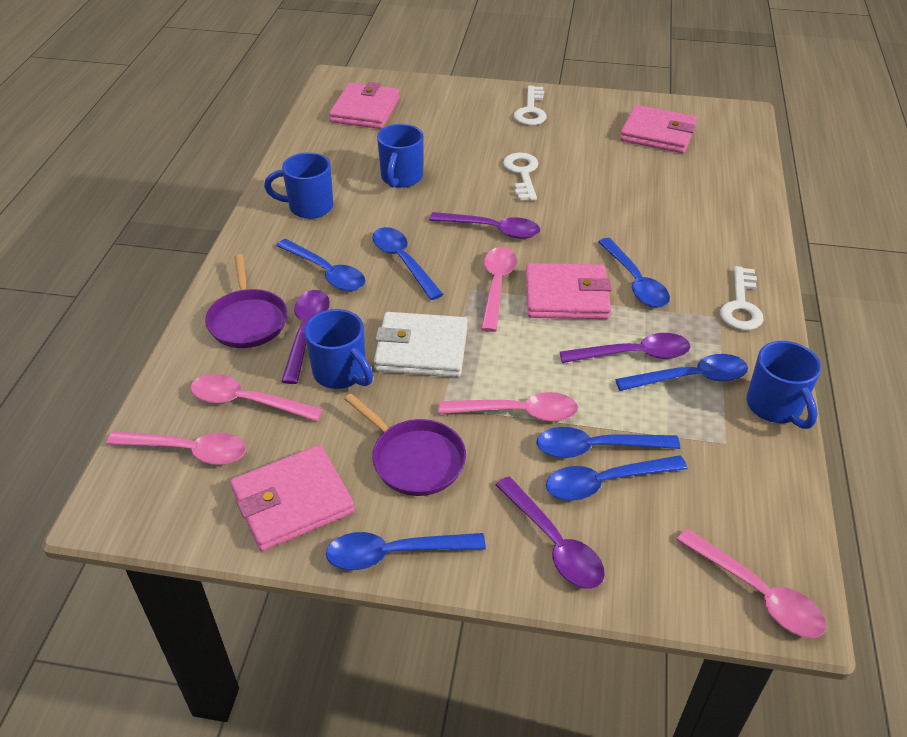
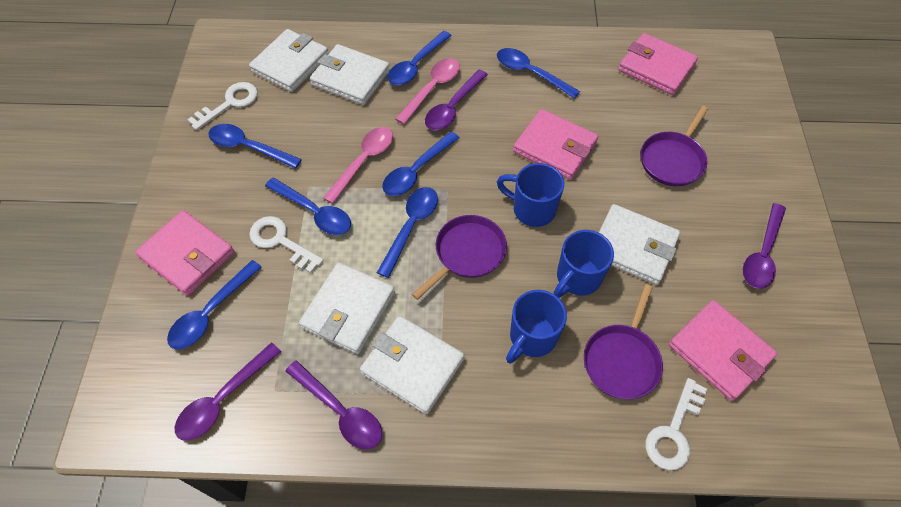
blue mug: [264,152,333,219] [304,309,373,389] [377,124,424,188] [747,341,821,429] = 4 -> [497,163,564,227] [506,290,567,363] [554,230,614,298] = 3
pink spoon: [106,431,246,465] [190,374,323,421] [438,392,578,422] [481,247,517,332] [677,528,826,638] = 5 -> [323,127,393,204] [395,58,460,125] = 2
purple pan: [205,254,287,348] [344,394,466,496] = 2 -> [412,215,507,300] [584,284,663,399] [641,106,708,186] = 3
white wallet: [374,312,468,378] = 1 -> [249,29,329,92] [299,262,395,354] [310,44,390,105] [360,316,464,414] [599,204,680,285] = 5

